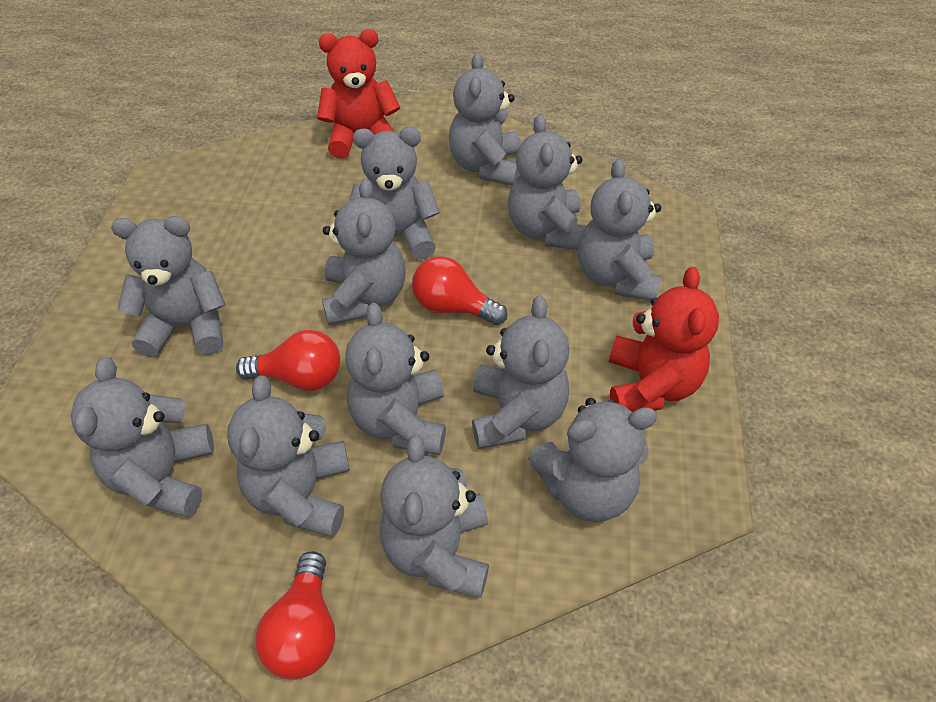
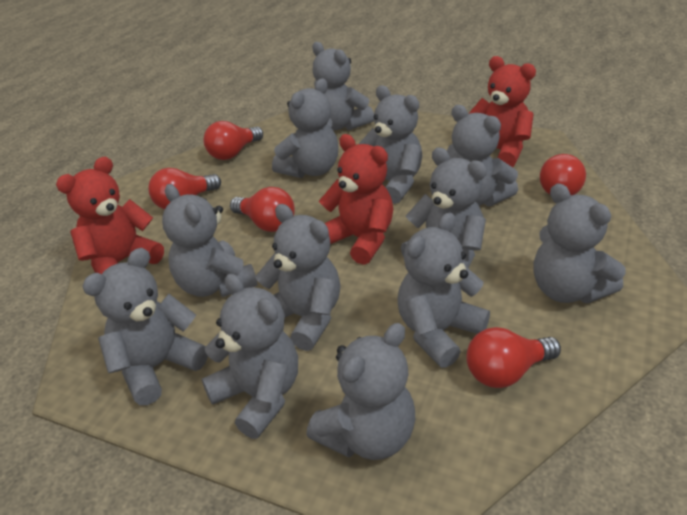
red light bulb: [236,330,340,391] [255,551,335,680] [412,256,507,325] = 3 -> [148,168,221,210] [204,121,263,160] [230,187,295,232] [466,327,561,388] [540,154,586,195] = 5
red teddy bear: [317,29,400,159] [609,267,719,412] = 2 -> [56,156,164,274] [319,134,393,265] [468,56,536,167] = 3

